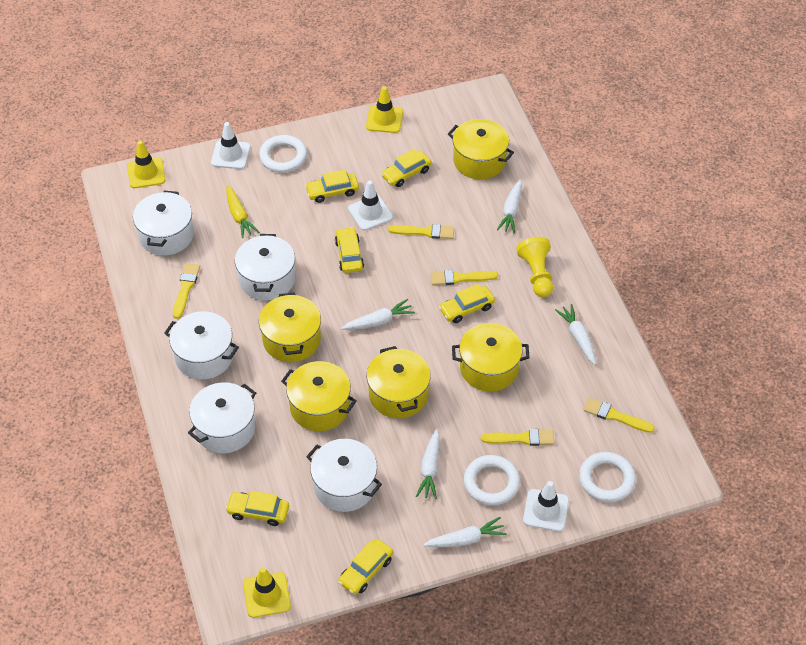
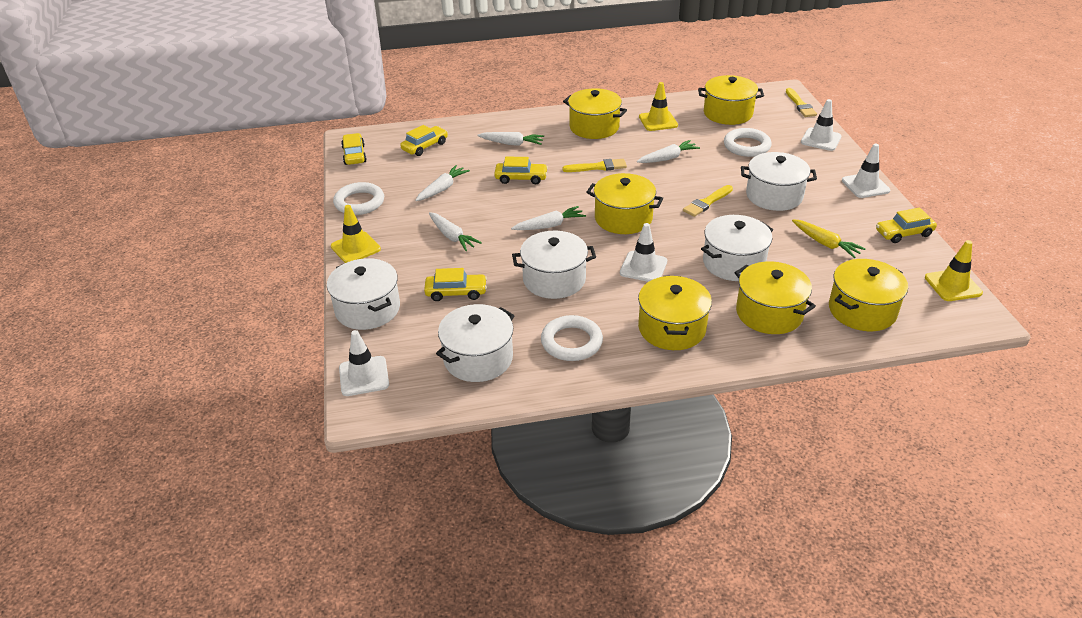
white traffic cone: [211,122,251,169] [348,181,393,231] [523,481,569,532] = 3 -> [339,330,389,396] [620,223,667,282] [801,99,842,151] [842,144,890,198] = 4
yellow brush: [173,263,200,319] [388,224,454,239] [431,270,498,285] [481,429,555,446] [583,398,655,433] = 5 -> [562,159,627,172] [683,185,733,217] [786,88,817,117] = 3
yellow car: [226,491,289,526] [305,170,359,203] [335,227,364,273] [338,539,393,595] [381,149,432,187] [439,284,495,323] = 6 -> [341,133,367,165] [401,125,448,156] [424,268,487,301] [494,156,548,184] [876,207,937,243] = 5
yellow pawn: [516,237,553,297] = 1 -> none = 0
yellow pot: [259,292,321,362] [281,361,357,431] [367,346,431,418] [448,119,514,179] [452,323,530,392] = 5 -> [563,88,627,139] [586,173,663,234] [638,276,712,350] [698,75,764,125] [735,261,816,334] [829,259,908,331] = 6

